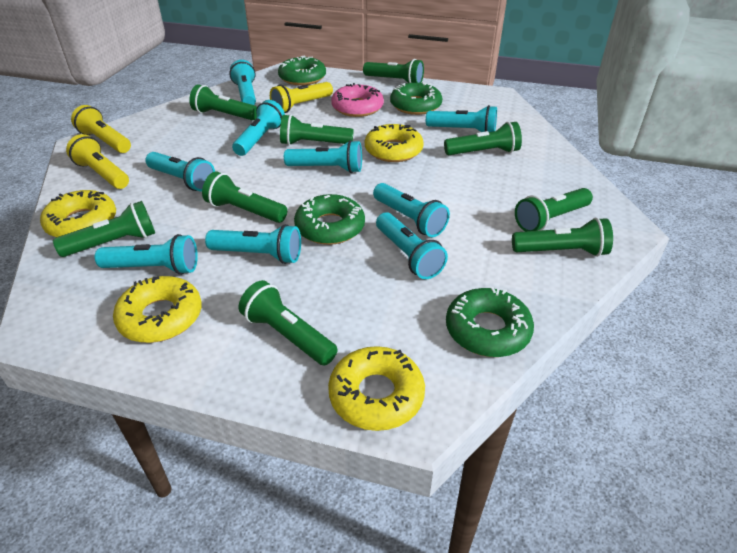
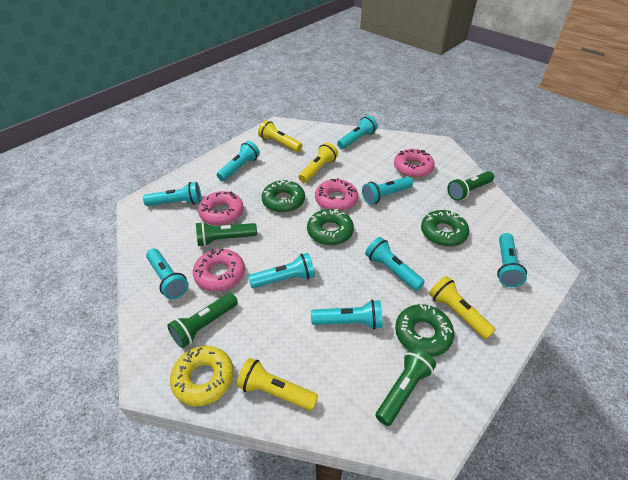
green flashlight: [53,201,155,257] [189,84,257,120] [202,171,288,223] [239,280,338,366] [280,114,354,145] [363,59,424,83] [444,122,522,155] [512,218,613,257] [515,188,593,231] = 9 -> [167,293,238,348] [196,222,257,246] [375,347,436,426] [447,171,494,201] = 4
pink donut: [331,83,384,117] = 1 -> [193,249,245,291] [198,191,244,225] [315,178,358,211] [394,149,435,177] = 4
yellow donut: [40,190,116,237] [113,276,202,343] [328,346,425,431] [365,124,424,162] = 4 -> [170,346,234,406] = 1
yellow flashlight: [66,134,129,189] [71,105,131,153] [270,82,333,113] = 3 -> [236,358,318,411] [258,120,303,152] [299,142,338,183] [429,276,496,339] = 4

